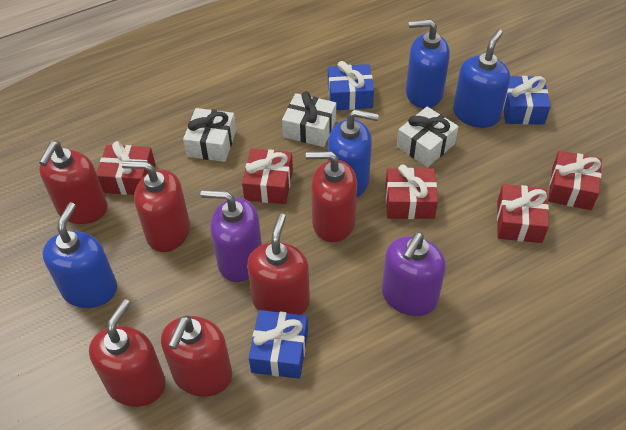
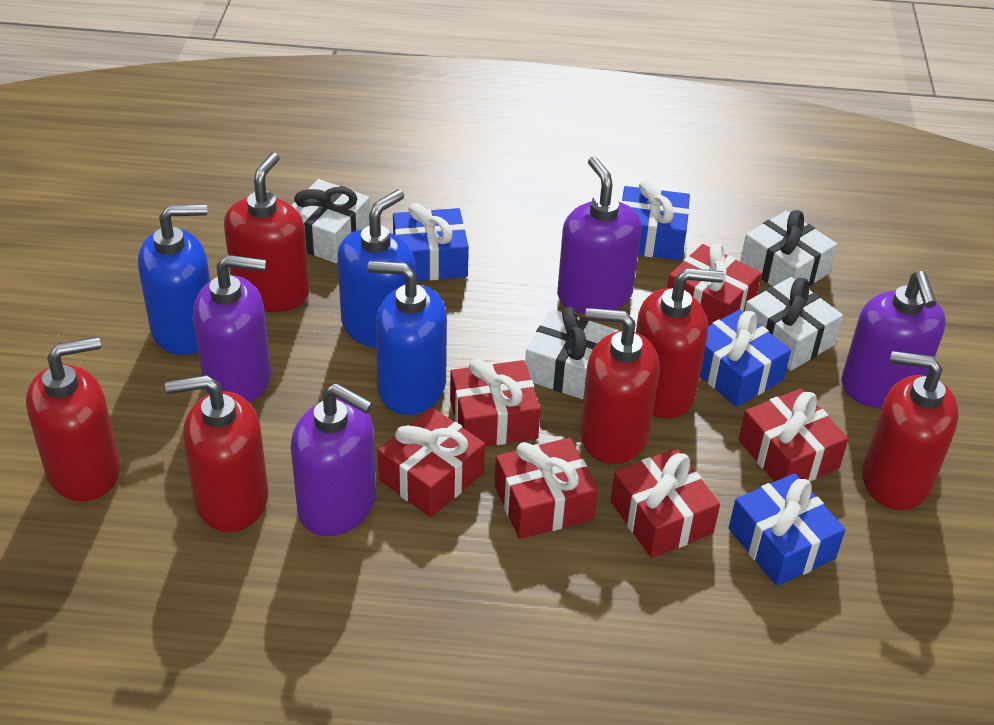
blue gift: [249,310,308,379] [328,61,374,110] [503,76,551,125] = 3 -> [393,203,469,281] [621,180,690,260] [700,310,791,407] [729,473,846,586] = 4
blue soap dispenser: [42,202,117,308] [328,109,379,197] [406,19,450,108] [453,29,510,128] = 4 -> [138,204,210,355] [337,189,415,348] [367,261,447,415] = 3
purple soap dispenser: [200,190,262,282] [382,232,446,316] = 2 -> [193,255,271,403] [291,383,376,536] [557,156,641,314] [841,271,946,409] = 4
red gift: [97,141,156,195] [242,149,293,204] [385,164,438,219] [497,184,549,243] [548,150,602,210] = 5 -> [378,408,485,517] [450,359,541,446] [495,438,598,539] [610,448,720,558] [667,243,762,326] [738,388,848,482] = 6
white gift: [183,108,236,162] [282,91,336,147] [397,107,459,167] = 3 -> [292,179,370,263] [525,307,619,399] [740,210,837,287] [744,277,843,371] = 4

